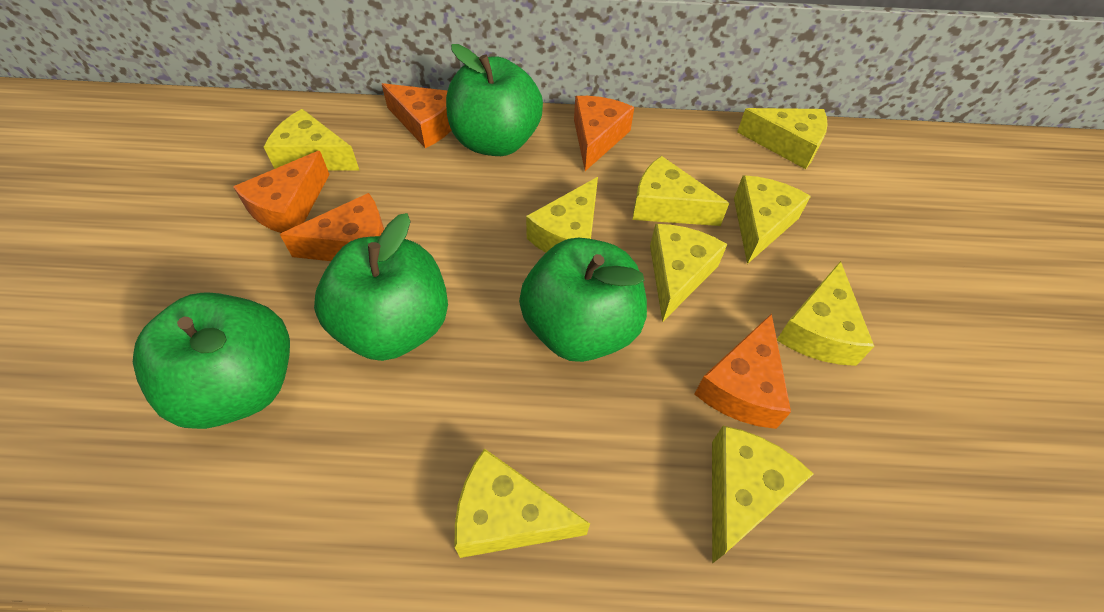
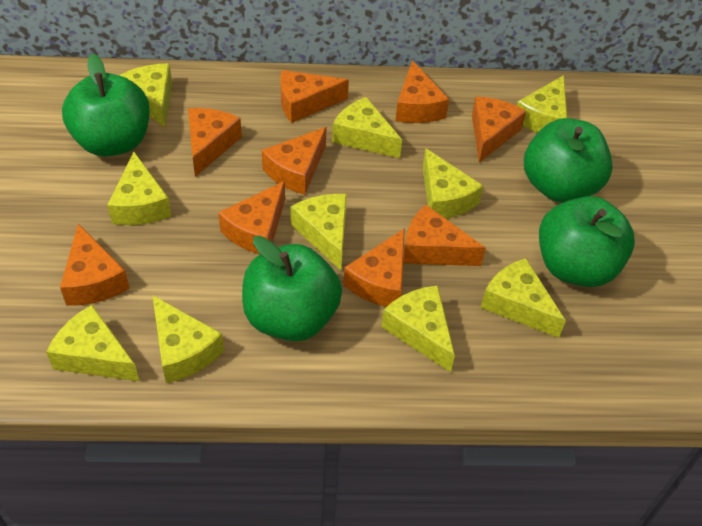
orange cheese: [233,151,330,233] [280,193,384,261] [382,83,452,148] [574,96,634,171] [694,313,791,429] = 5 -> [60,224,130,306] [188,108,242,177] [218,181,285,254] [262,127,326,195] [280,70,349,123] [344,228,405,307] [395,60,449,123] [403,205,486,266] [472,97,526,163] = 9
yellow cheese: [264,109,359,171] [455,448,590,558] [526,177,598,253] [633,156,729,226] [650,224,727,322] [712,426,814,564] [734,175,811,264] [737,108,828,169] [777,261,875,366] = 9 -> [46,305,139,381] [108,152,171,225] [119,64,172,128] [152,295,224,383] [291,194,347,270] [332,97,402,158] [381,285,455,372] [423,148,483,219] [480,258,566,338] [517,75,567,133] = 10

